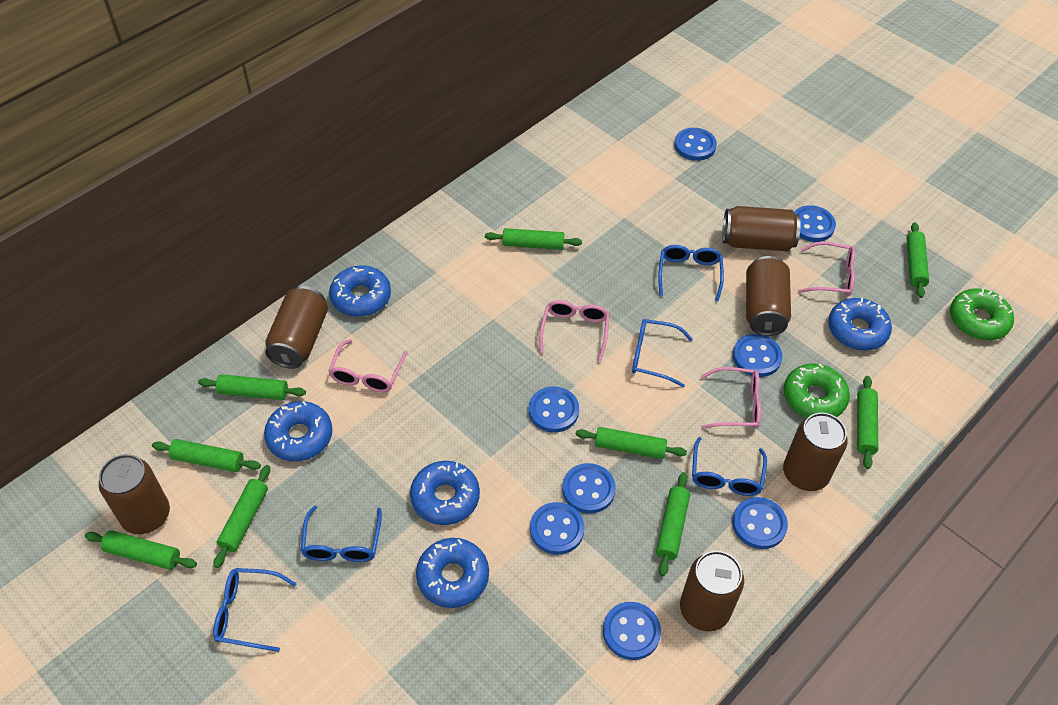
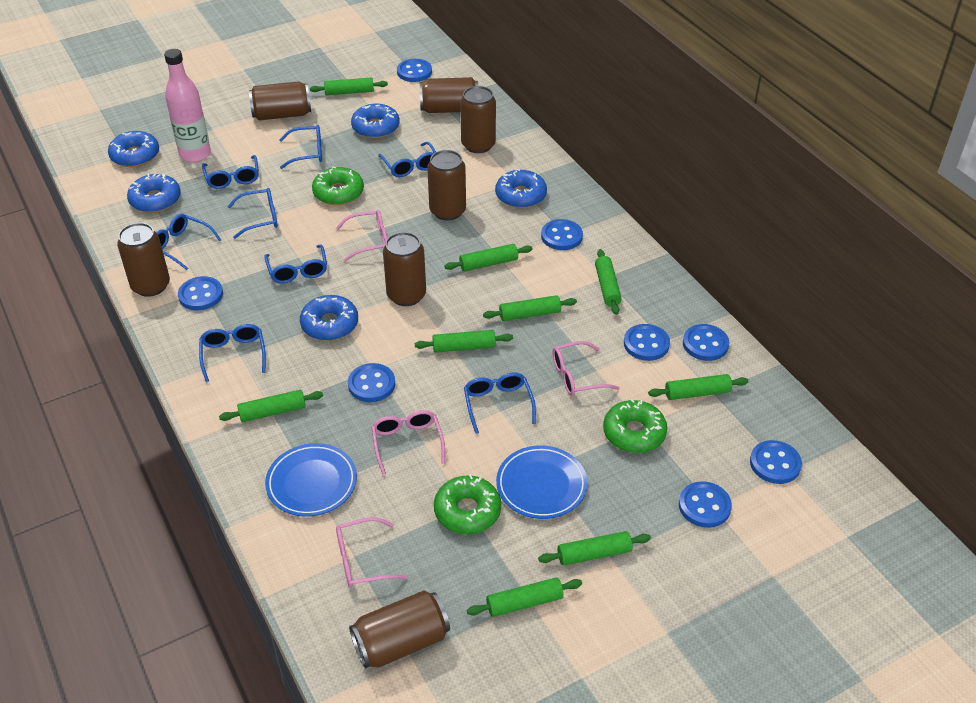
blue glasses: [213,568,297,652] [301,506,382,562] [632,319,693,387] [658,245,724,302] [692,437,767,496] = 5 -> [156,214,221,270] [199,324,266,382] [202,155,259,189] [227,188,278,239] [264,244,327,283] [279,125,322,169] [378,142,436,177] [464,372,536,434] = 8
blue plate: none = 0 -> [265,443,357,517] [496,446,588,519] = 2
brown can: [99,454,170,534] [265,286,328,369] [680,551,744,631] [722,206,801,251] [746,256,791,336] [783,413,848,491] = 6 -> [117,223,170,297] [249,81,311,121] [349,590,450,669] [383,232,426,306] [420,77,478,113] [427,150,466,220] [460,86,496,153] = 7
green donut: [784,363,850,418] [950,288,1014,340] = 2 -> [312,166,364,205] [434,474,501,534] [603,399,667,453] = 3
pink bottle: none = 0 -> [164,49,211,162] = 1

